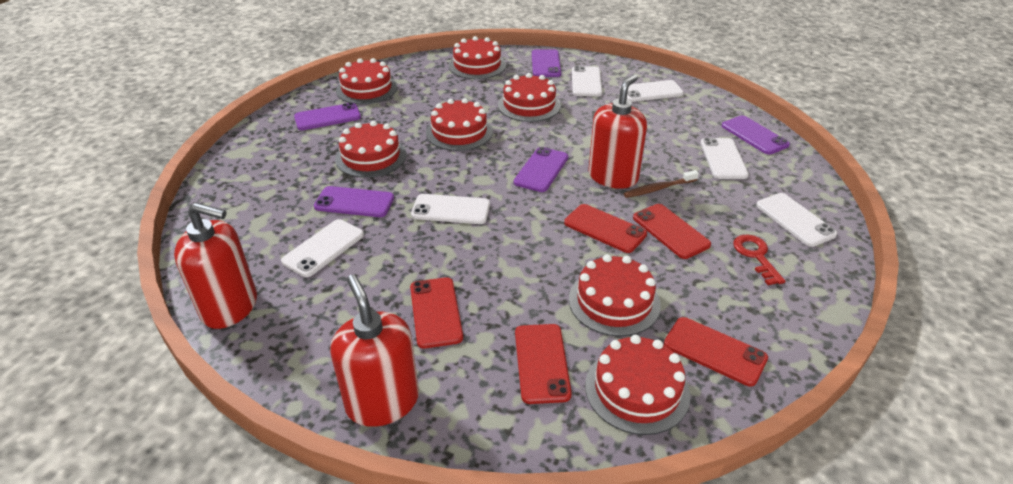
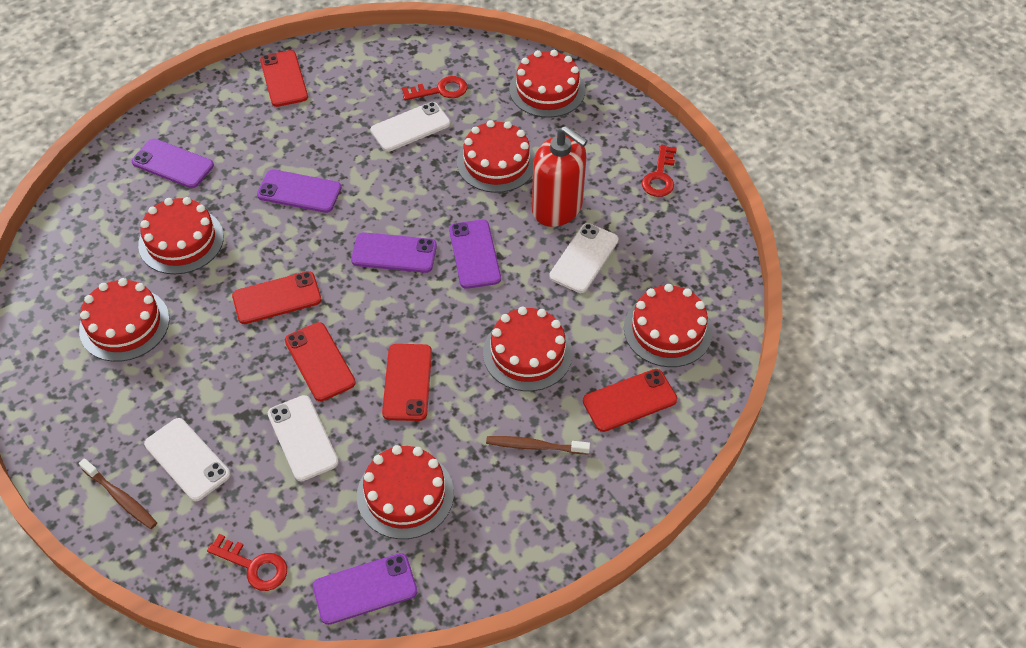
brown toothbrush: [624,170,699,198] = 1 -> [79,458,157,529] [486,436,590,454] = 2
red key: [733,234,785,285] = 1 -> [207,534,287,591] [402,76,468,100] [642,145,677,197] = 3
red soap dispenser: [174,203,257,329] [330,275,419,427] [588,74,647,189] = 3 -> [532,126,588,227] = 1
white phone: [281,219,364,277] [411,194,490,224] [572,66,602,96] [620,80,684,102] [700,138,749,179] [756,193,837,247] = 6 -> [144,418,230,501] [268,395,339,482] [370,102,450,152] [549,223,619,293] = 4

